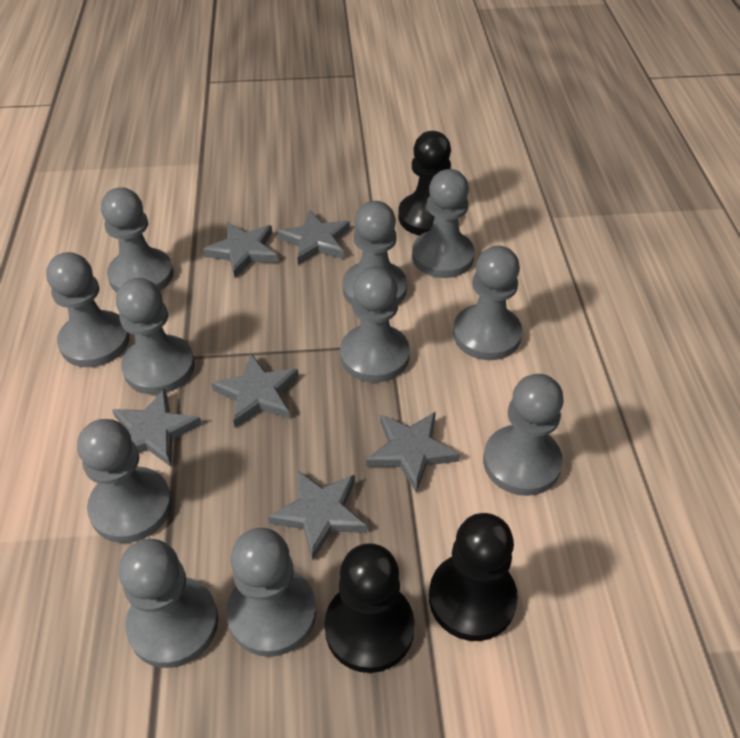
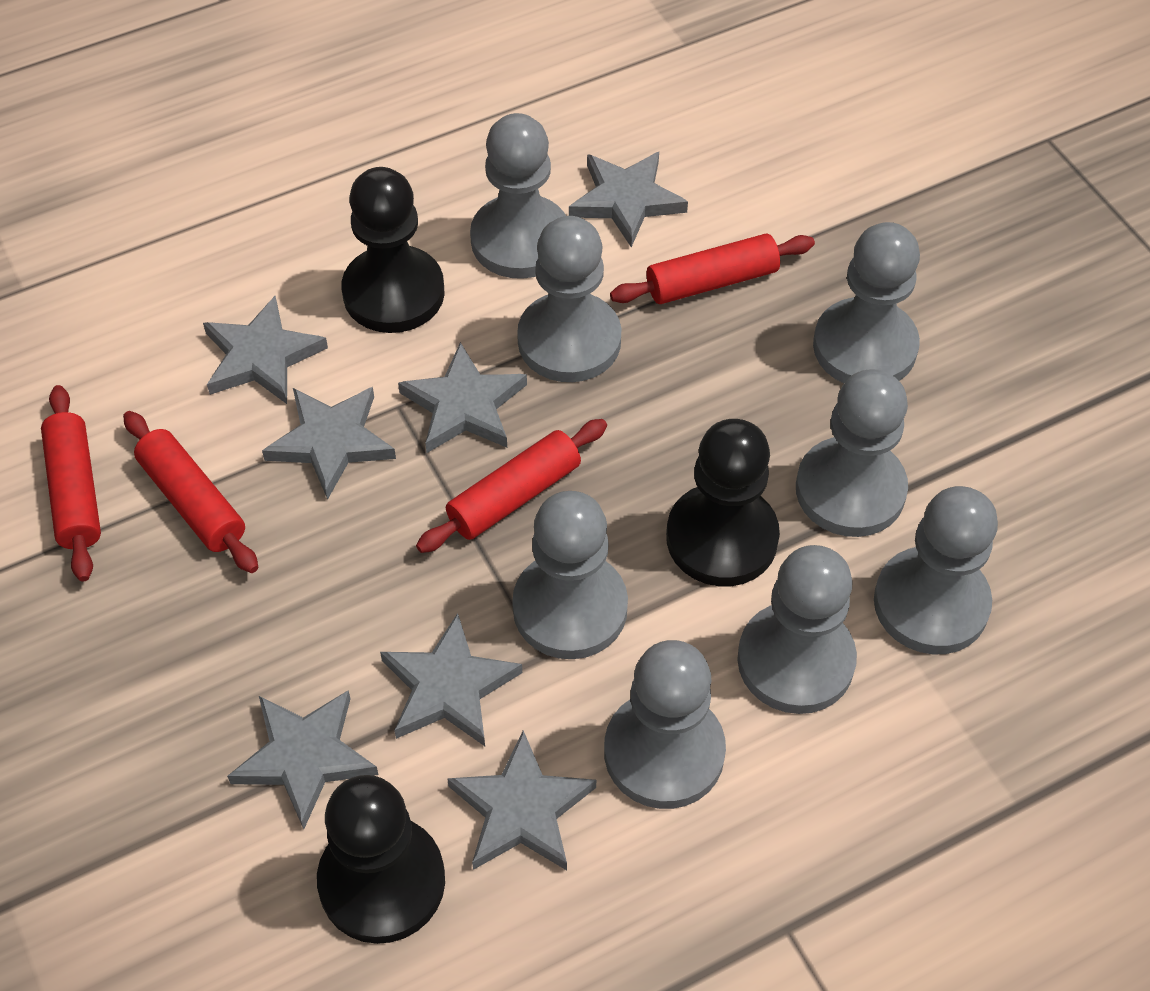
grey pawn: [46,252,130,367] [77,419,172,543] [101,187,173,293] [116,278,195,395] [119,539,218,668] [226,528,316,657] [340,266,410,383] [342,201,407,305] [412,169,475,278] [453,246,522,360] [483,374,564,496] = 11 -> [470,113,566,279] [512,491,628,659] [517,216,622,382] [604,640,726,809] [737,545,857,714] [796,369,908,537] [813,222,920,383] [874,486,998,654] = 8
grey star: [112,388,202,467] [203,222,278,278] [211,353,299,427] [268,470,367,560] [277,210,350,265] [366,412,460,493] = 6 -> [203,296,328,404] [227,690,378,829] [262,387,396,500] [380,613,522,746] [398,342,527,453] [447,730,596,870] [569,152,688,247] = 7
red rolling pin: none = 0 -> [41,385,101,582] [123,411,258,573] [416,419,607,553] [610,234,815,304] = 4

